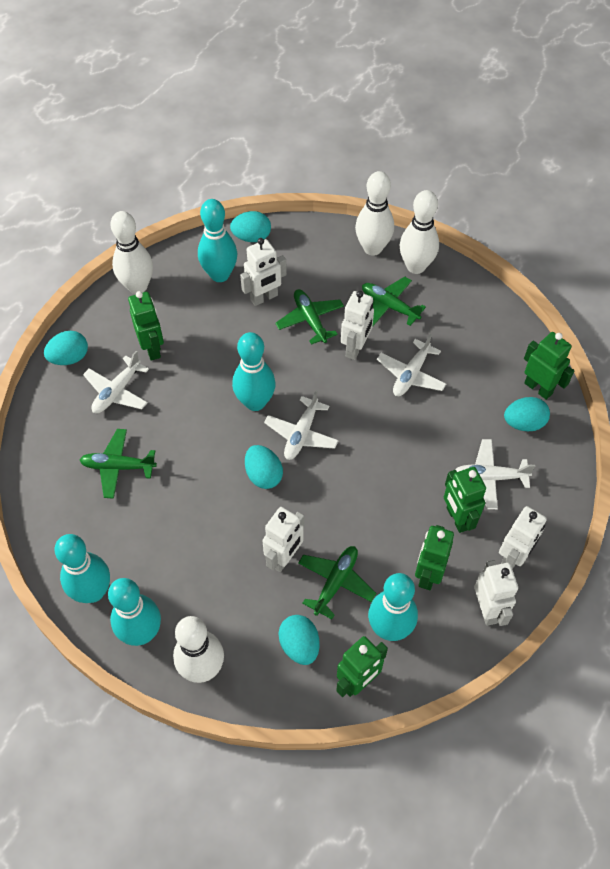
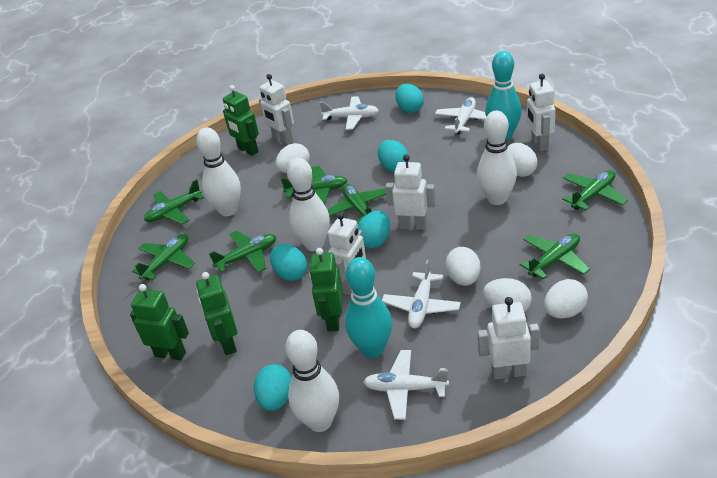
green plane: [80,429,157,499] [275,289,344,345] [298,546,376,619] [362,277,426,326] = 4 -> [132,234,195,281] [144,179,204,224] [209,231,276,273] [281,166,347,205] [328,184,386,223] [519,233,590,279] [562,170,628,210] = 7
green robot: [128,291,164,361] [336,636,388,697] [415,525,454,590] [444,467,486,533] [524,332,574,400] = 5 -> [130,284,189,360] [196,272,237,355] [223,85,259,156] [309,248,343,332] = 4
turquoise bowling pin: [54,534,110,603] [108,578,161,646] [198,199,237,282] [232,332,276,411] [368,573,418,641] = 5 -> [345,257,392,358] [485,51,522,140] = 2
white egg: none = 0 -> [276,143,310,173] [445,247,481,286] [483,278,532,312] [508,143,537,177] [544,279,588,319] = 5

